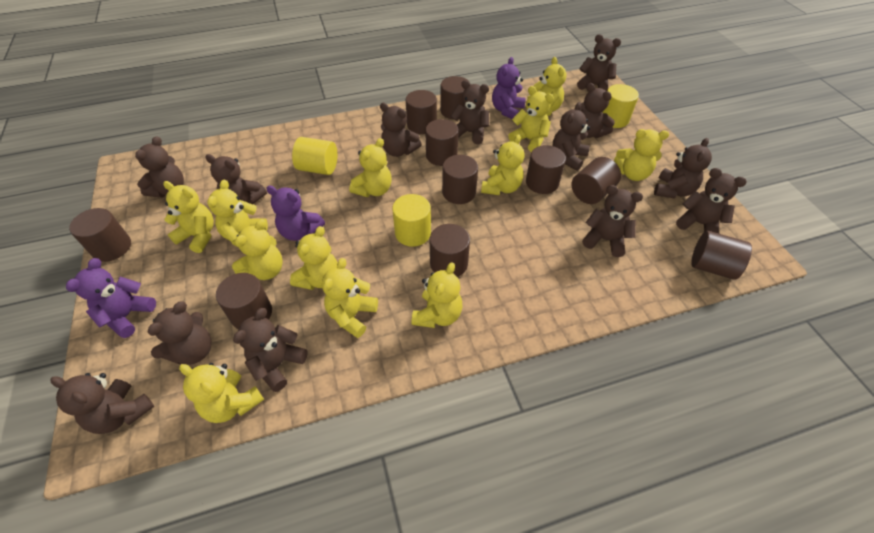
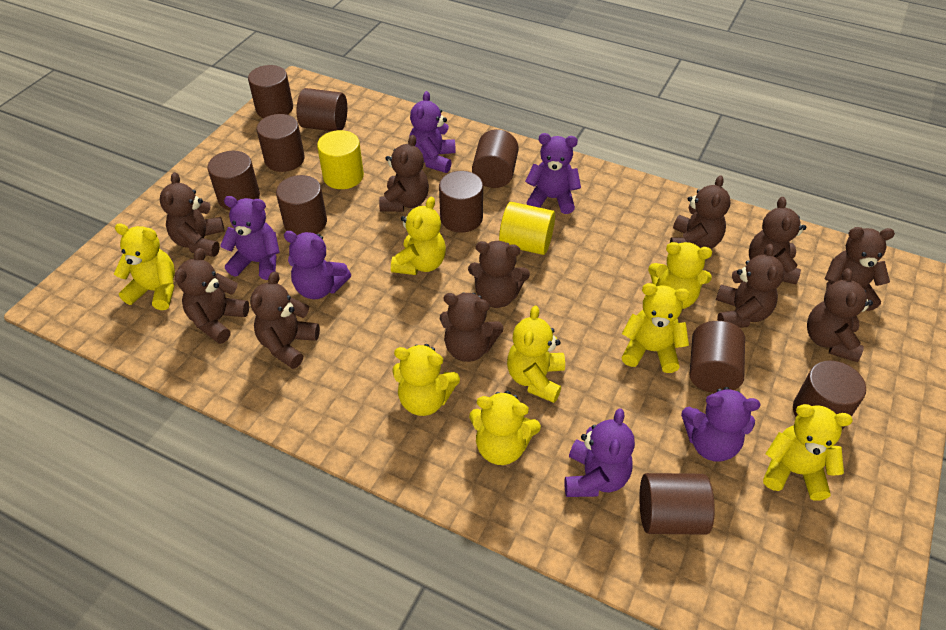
brown teddy bear: [51,373,154,434] [135,136,184,198] [148,301,211,365] [205,154,267,204] [233,308,308,392] [380,103,422,157] [451,80,489,144] [553,102,590,171] [577,34,621,91] [580,83,615,138] [582,185,643,257] [654,138,712,198] [676,168,747,234] = 13 -> [160,172,224,257] [174,248,249,344] [250,271,320,369] [379,135,429,212] [440,292,504,362] [468,241,530,308] [670,175,731,249] [716,244,784,328] [749,197,806,284] [807,268,873,362] [825,227,895,311] = 11
purple teddy bear: [66,258,156,338] [266,185,325,241] [492,57,525,119] = 3 -> [220,196,280,280] [284,231,351,299] [409,91,456,173] [525,133,581,214] [564,408,635,497] [681,387,761,462] = 6
yellow cylinder: [292,137,337,175] [392,194,431,247] [603,84,639,128] = 3 -> [317,130,364,189] [499,202,555,255] = 2
yellow teddy bear: [163,181,214,253] [179,363,264,423] [207,180,268,247] [232,219,283,280] [290,226,338,290] [322,258,378,338] [349,138,392,197] [412,262,463,328] [481,134,525,195] [508,86,554,152] [527,57,567,116] [614,129,669,181] = 12 -> [114,223,175,310] [391,197,446,275] [393,344,460,416] [469,391,541,465] [507,306,565,403] [621,283,690,373] [648,242,712,309] [763,404,853,501] = 8

